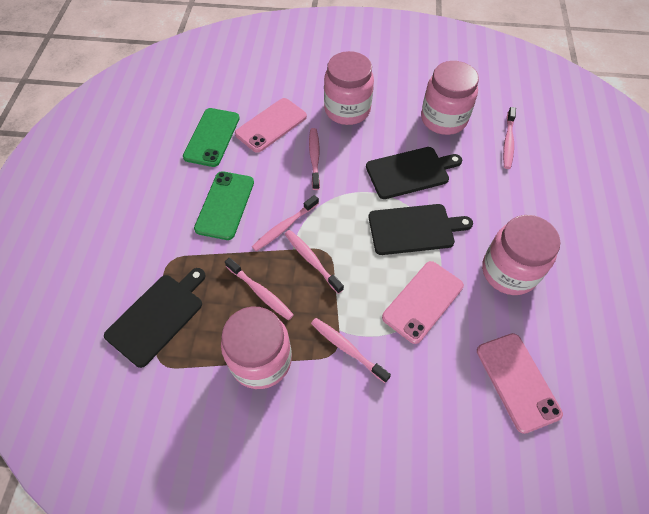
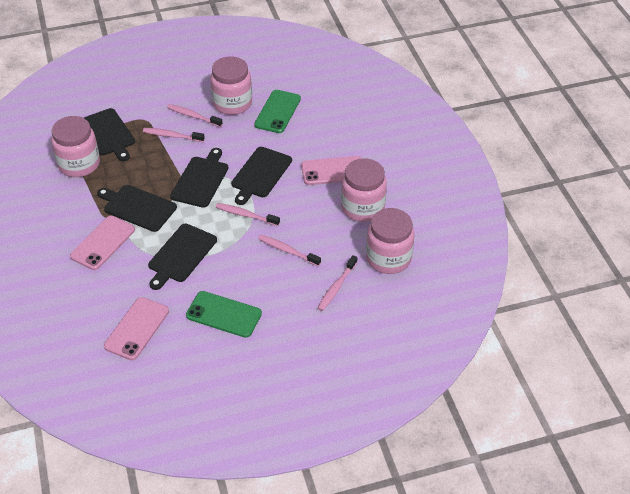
black cutting board: [104,268,206,368] [366,147,462,199] [368,204,473,255] = 3 -> [84,108,135,161] [97,185,177,232] [148,224,217,290] [170,148,228,208] [231,147,292,205] = 5
pink toothbrush: [225,258,294,320] [252,195,319,251] [285,230,344,294] [309,128,320,190] [311,318,391,383] [503,107,516,169] = 6 -> [143,128,205,142] [167,104,223,127] [216,203,280,226] [258,235,321,266] [318,255,357,311] = 5

